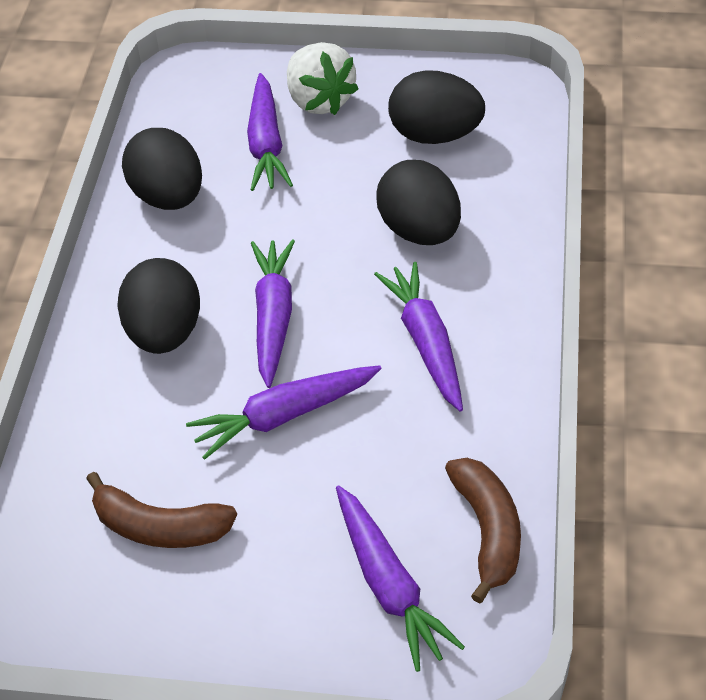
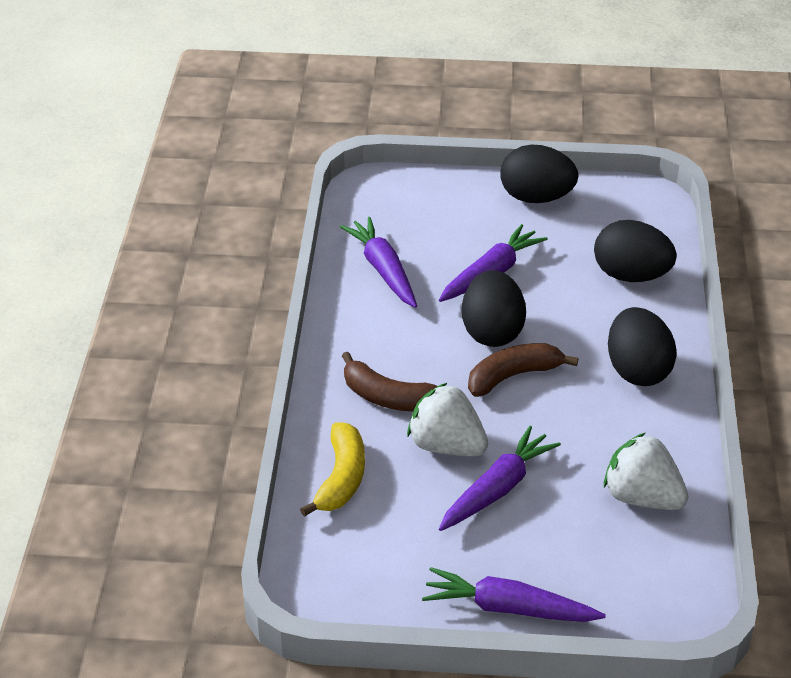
purple carrot: [186,365,382,460] [247,73,293,191] [251,239,295,388] [336,486,465,672] [374,262,463,412] = 5 -> [340,217,417,308] [422,567,606,622] [439,224,548,302] [439,426,561,531] = 4
white strawberry: [287,42,359,115] = 1 -> [407,383,488,456] [604,432,688,510] = 2
yellow banana: none = 0 -> [300,422,365,517] = 1

